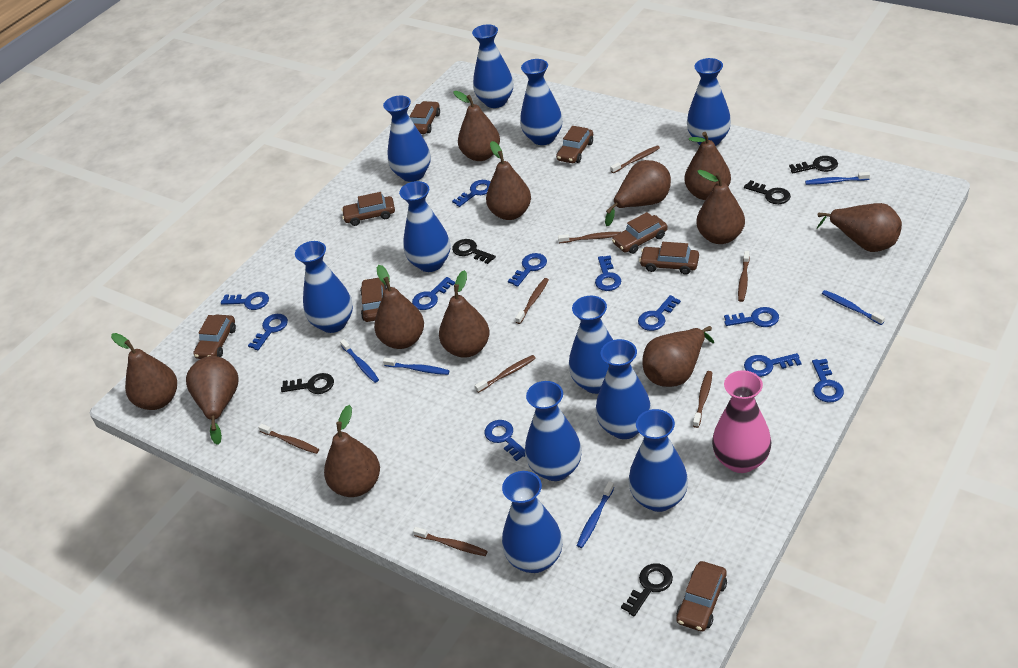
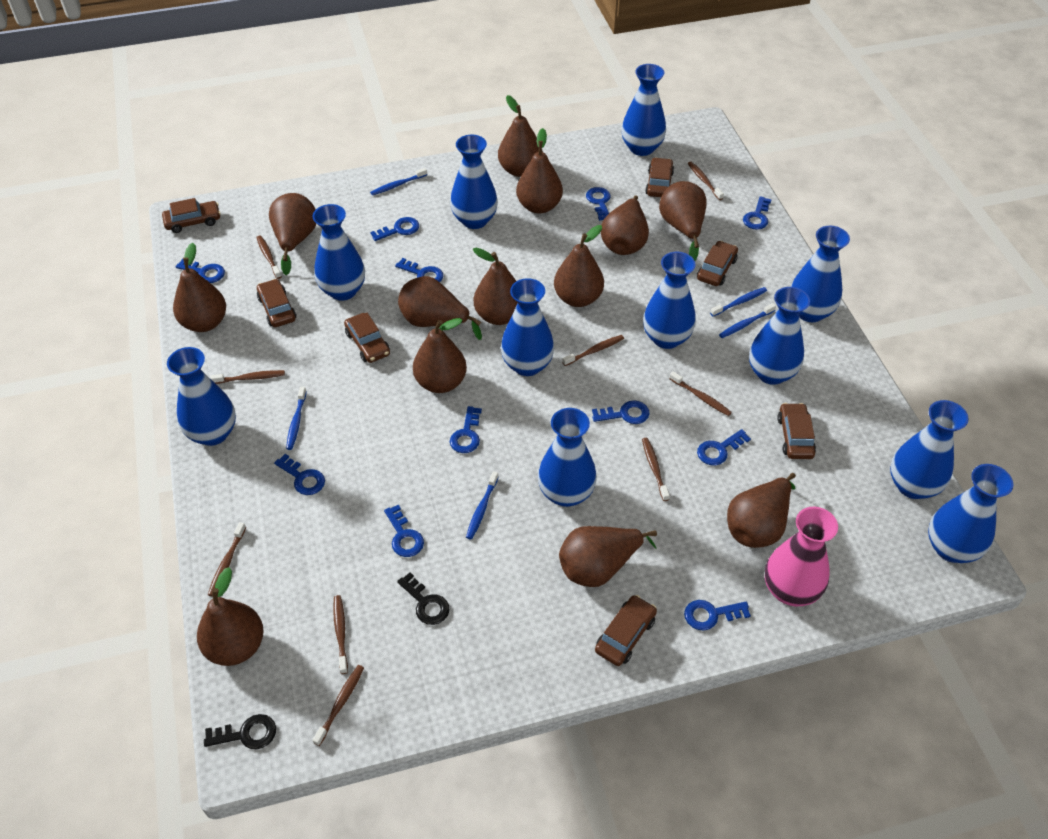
black key: [281,373,334,394] [452,239,496,264] [621,563,673,616] [744,180,791,204] [789,156,838,174] = 5 -> [204,714,276,749] [397,572,450,625] = 2
brown car: [193,314,236,359] [341,192,395,226] [360,277,387,322] [410,101,440,134] [556,126,593,163] [612,212,668,254] [639,242,699,274] [676,561,727,632] = 8 -> [162,198,221,233] [257,279,296,327] [344,313,390,363] [595,595,657,666] [645,157,674,197] [697,241,738,286] [777,403,816,459] = 7
brown pear: [111,333,177,410] [186,356,238,445] [324,405,380,497] [374,265,424,349] [439,270,490,358] [453,91,500,161] [486,141,531,220] [605,160,671,226] [642,326,714,387] [685,132,731,200] [696,170,745,244] [817,203,902,252] = 12 -> [173,243,226,332] [197,567,264,666] [269,193,316,275] [398,276,482,340] [413,318,467,393] [473,248,518,325] [498,95,543,177] [516,128,563,213] [554,225,604,307] [559,526,657,587] [601,196,649,255] [659,181,707,261] [727,473,796,548] = 13
brown toothbrush: [258,424,319,454] [413,527,488,556] [475,355,536,393] [515,278,549,324] [558,232,621,243] [610,145,660,173] [693,371,713,428] [738,251,750,302] = 8 -> [208,522,246,597] [210,370,285,384] [256,235,282,279] [312,665,364,746] [333,595,348,674] [562,335,624,366] [642,438,670,501] [669,371,732,416] [688,161,724,200] = 9

